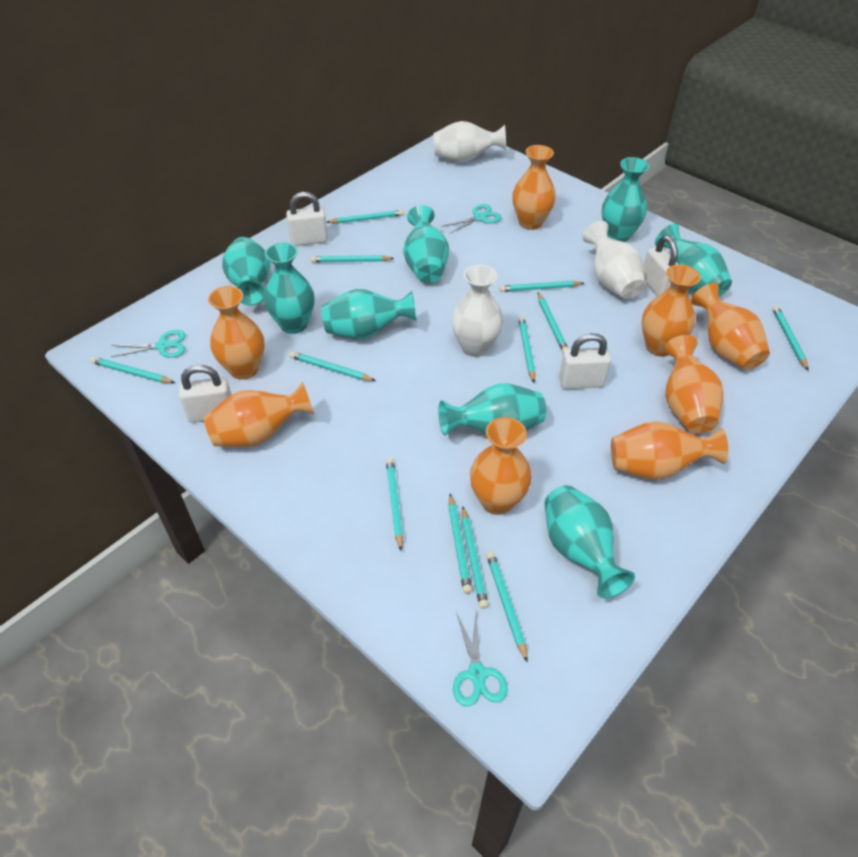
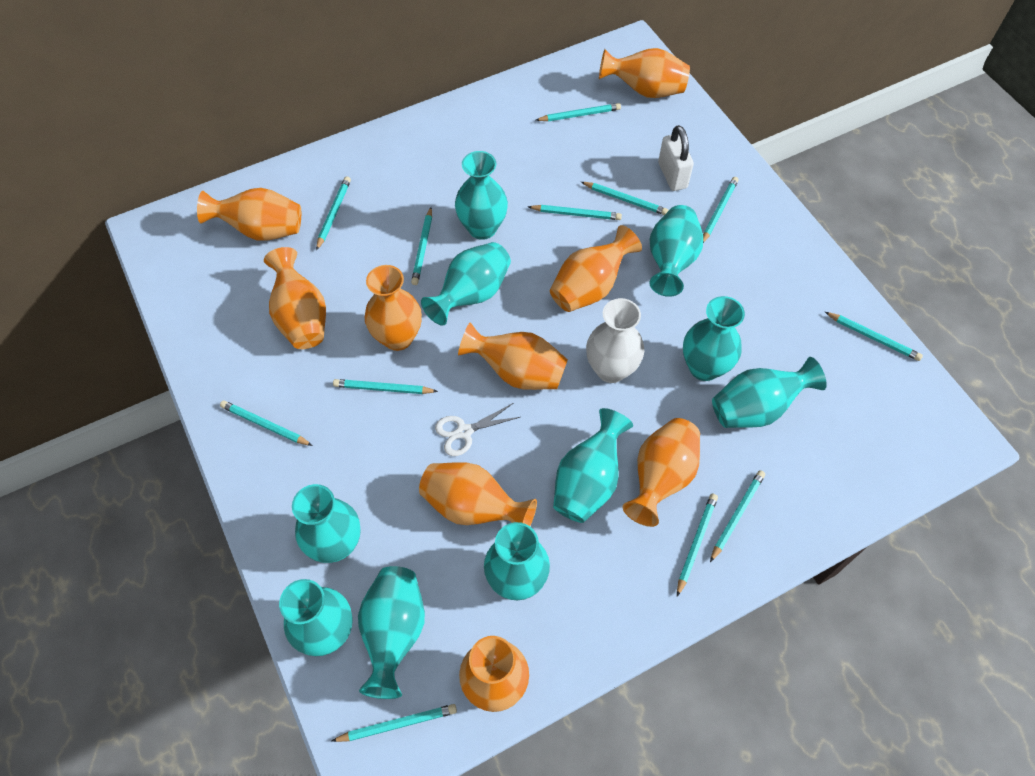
orange vase: [204,382,314,447] [208,286,265,380] [470,417,532,515] [512,145,556,230] [611,421,728,480] [642,264,701,357] [664,335,724,433] [691,283,770,370] = 8 -> [197,188,301,241] [264,247,326,349] [365,265,422,351] [419,462,537,526] [458,322,568,390] [459,636,529,712] [550,225,642,312] [599,48,690,98] [622,418,700,527] = 9
turquoise scissors: [111,330,186,358] [442,204,502,234] [453,611,508,707] = 3 -> none = 0
turquoise vase: [222,237,270,306] [264,242,314,334] [321,289,417,339] [403,205,449,283] [438,383,546,435] [544,485,635,599] [602,157,649,242] [655,224,732,297] = 8 -> [279,579,352,656] [292,484,361,563] [358,566,425,699] [421,242,511,326] [455,151,508,240] [484,522,550,600] [553,408,633,523] [649,205,703,297] [683,296,745,381] [712,357,827,428] = 10
white padlock: [179,365,232,423] [286,192,328,246] [559,333,611,389] [643,235,678,296] = 4 -> [658,125,694,191] = 1
white scissors: none = 0 -> [435,403,520,456] = 1
white vase: [434,121,506,162] [452,265,503,357] [583,221,645,299] = 3 -> [586,298,644,383] = 1

